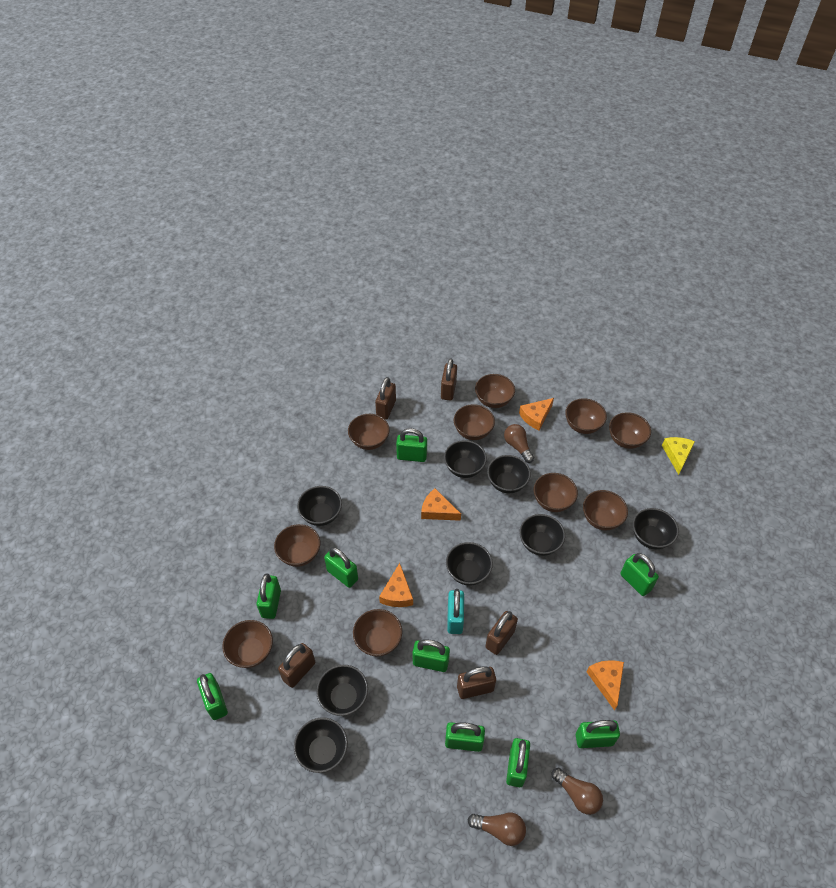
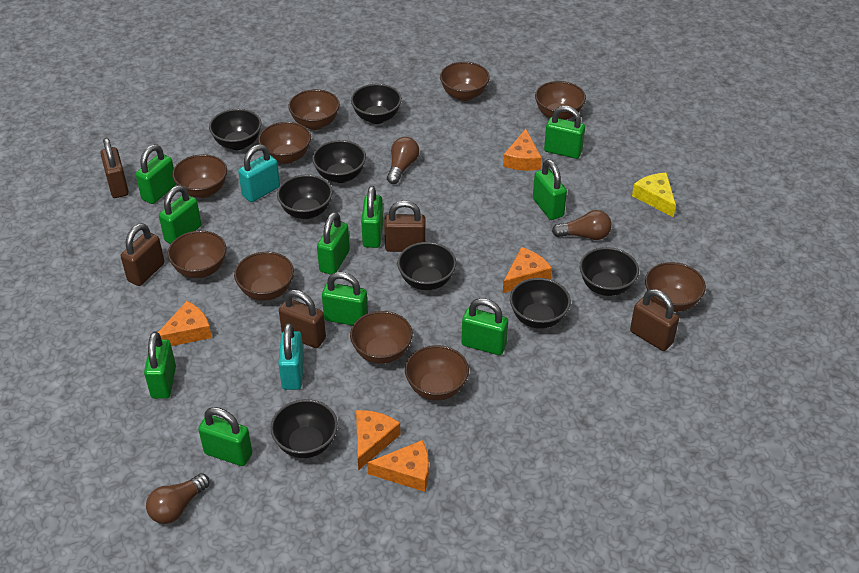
green padlock: [197,673,228,720] [256,573,281,619] [324,547,358,588] [396,428,427,462] [413,639,450,672] [445,722,485,752] [506,738,530,787] [576,720,620,748] [620,553,659,596] = 9 -> [136,144,176,204] [144,331,176,399] [159,185,201,244] [198,407,252,466] [317,212,350,275] [322,272,368,326] [361,186,383,248] [462,298,508,355] [533,159,567,220] [544,106,585,159] = 10
orange cheese: [379,563,413,607] [421,488,461,521] [519,398,554,430] [586,660,624,711] = 4 -> [158,301,212,346] [356,410,401,471] [367,440,429,492] [503,129,542,171] [503,247,552,293] = 5
turquoise padlock: [447,589,464,634] = 1 -> [238,144,280,202] [278,323,304,390] = 2

